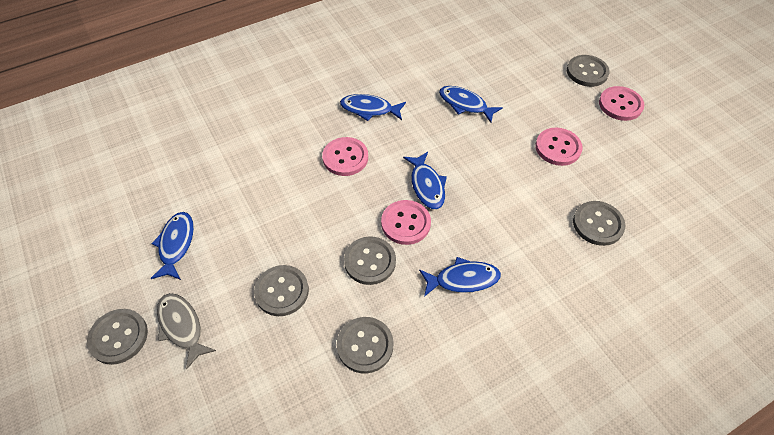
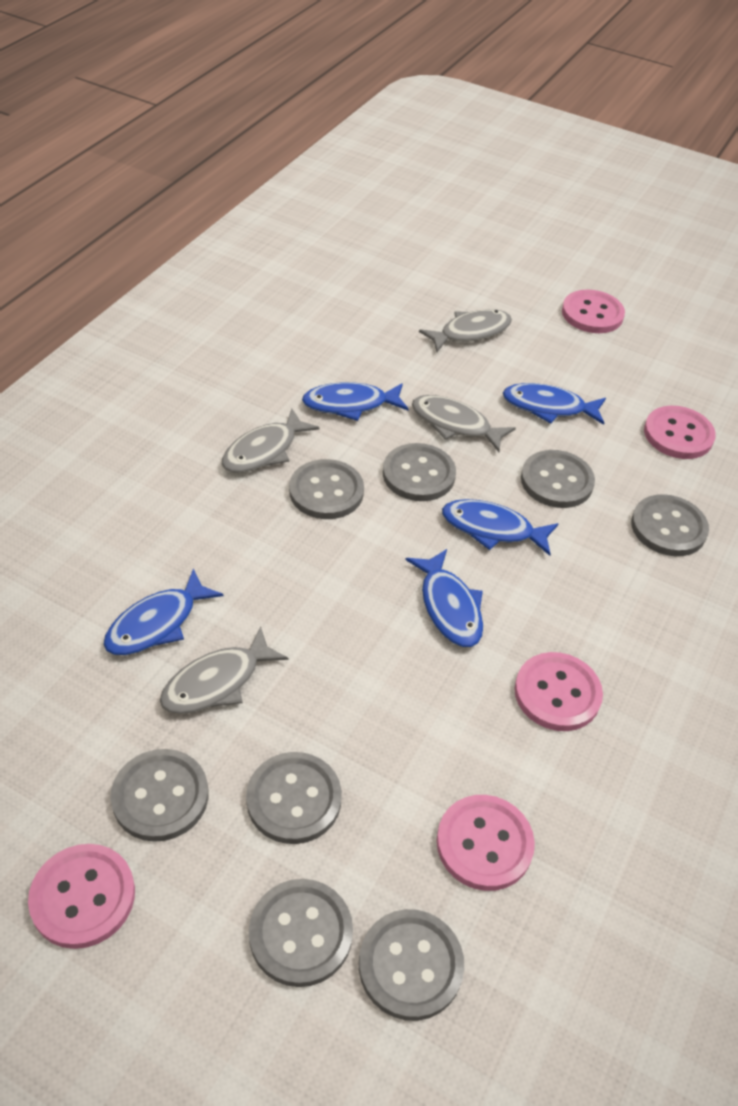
grey button: [87,309,148,365] [254,265,309,316] [337,317,393,374] [344,236,396,285] [567,55,610,87] [573,201,625,246] = 6 -> [111,749,208,842] [246,752,342,844] [249,879,353,987] [289,459,364,519] [359,909,464,1021] [383,443,456,501] [521,450,595,508] [631,494,709,556] = 8
grey fish: [157,293,216,370] = 1 -> [160,627,289,714] [222,409,320,473] [412,395,516,452] [419,309,512,352] = 4
pink button: [322,137,368,176] [381,200,431,245] [535,128,583,166] [599,86,644,121] = 4 -> [28,844,135,949] [437,795,535,891] [515,652,603,731] [562,289,625,333] [644,406,716,459] = 5

